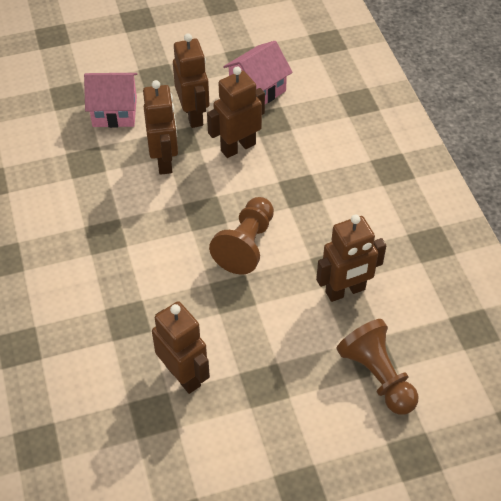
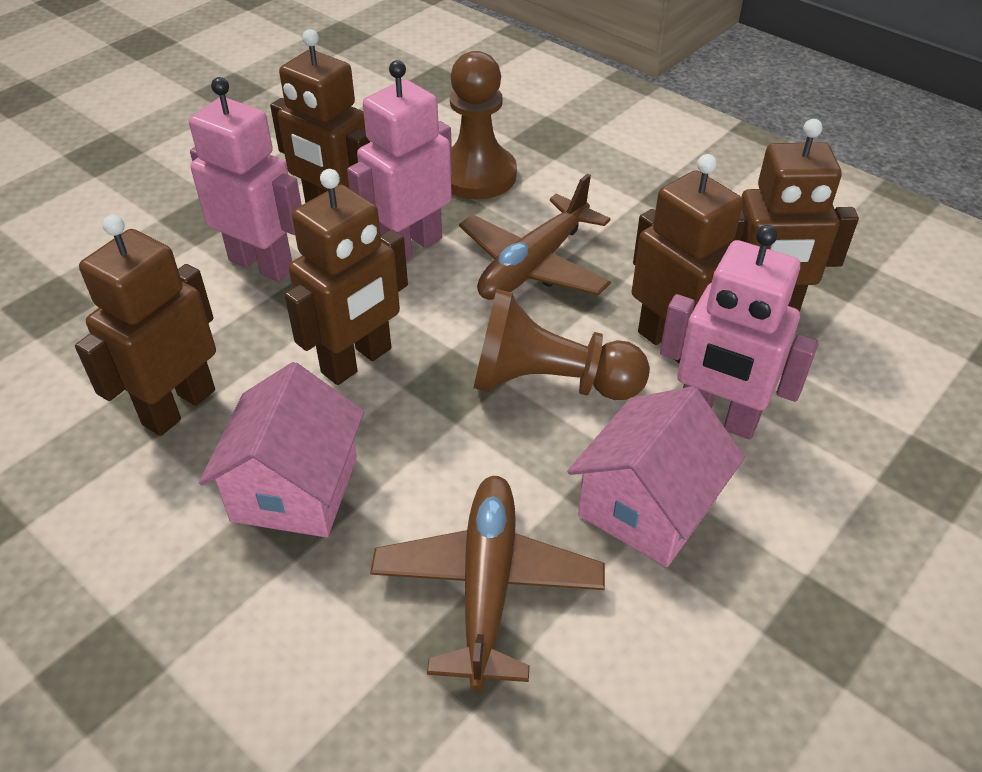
brown plane: none = 0 -> [370,476,605,691] [459,173,611,300] = 2
pink robot: none = 0 -> [189,77,302,282] [347,60,453,259] [660,225,818,439] = 3

